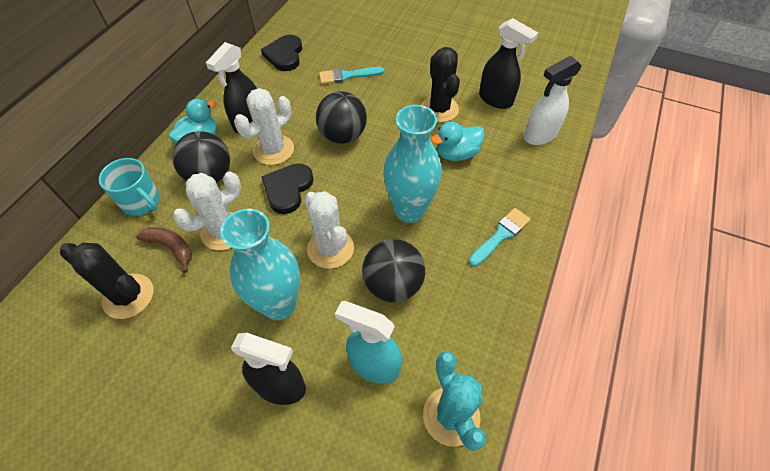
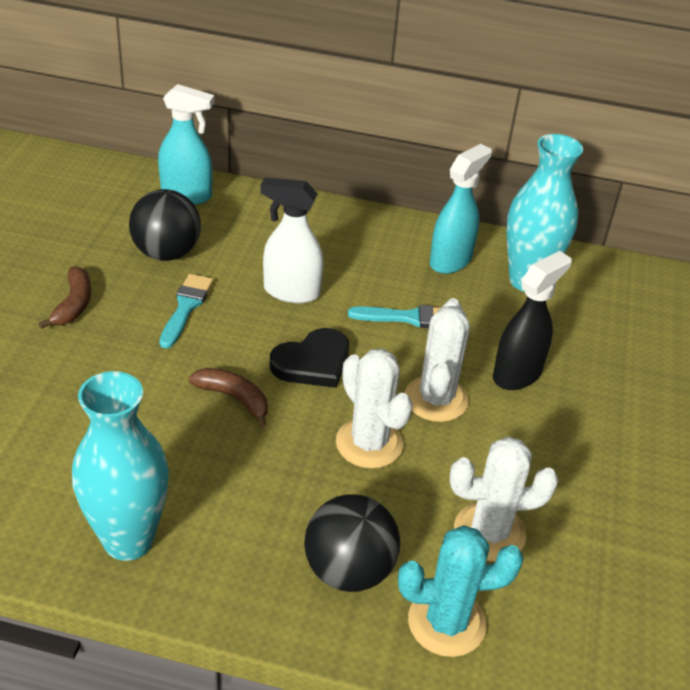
black ball: [172,131,230,183] [316,91,367,144] [362,239,425,303] = 3 -> [129,189,201,261] [304,494,400,592] = 2
black cactus: [60,243,154,319] [421,47,460,122] = 2 -> none = 0
black heart: [261,35,302,71] [261,163,314,214] = 2 -> [270,328,349,388] = 1
black spray bottle: [206,42,257,134] [231,332,306,405] [479,18,538,109] = 3 -> [493,251,571,390] = 1
brown banana: [136,227,192,273] = 1 -> [39,266,91,329] [188,368,268,428] = 2
turquoise duck: [169,99,217,143] [431,121,485,161] = 2 -> none = 0
turquoise mug: [99,158,160,216] = 1 -> none = 0
turquoise spray bottle: [335,301,402,384] = 1 -> [158,84,214,204] [429,144,492,274] = 2

